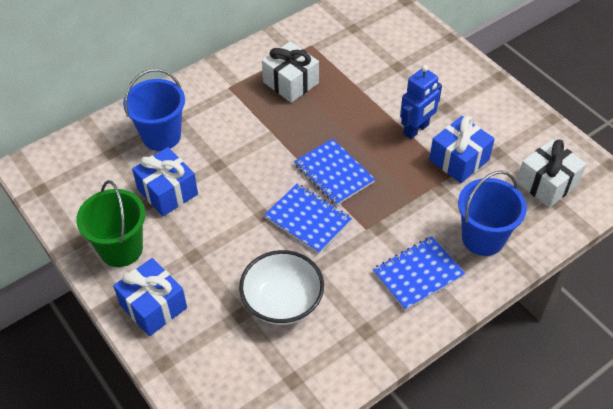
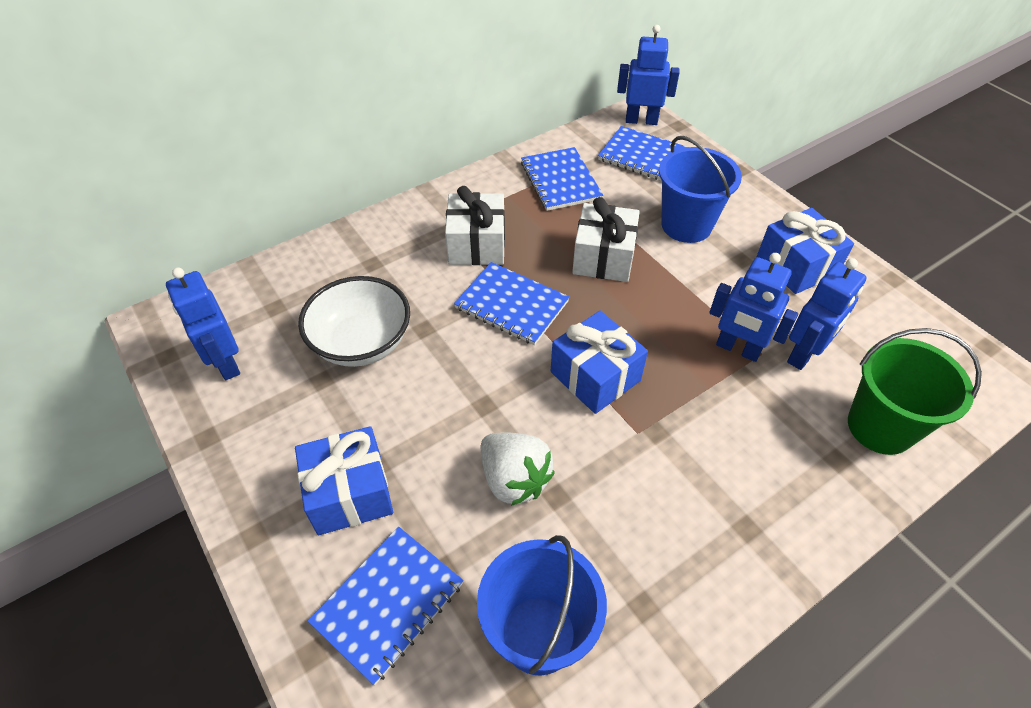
blue notebook: [264,184,352,254] [294,139,375,206] [373,236,465,311] = 3 -> [308,527,464,685] [454,262,569,345] [521,147,603,211] [598,126,687,181] = 4
blue robot: [400,65,442,139] = 1 -> [166,268,240,380] [617,25,680,125] [709,253,798,362] [787,258,867,370] = 4
white strawberry: none = 0 -> [481,432,555,506] = 1

